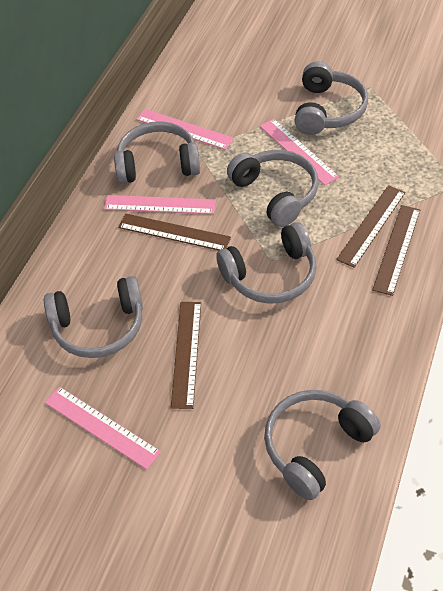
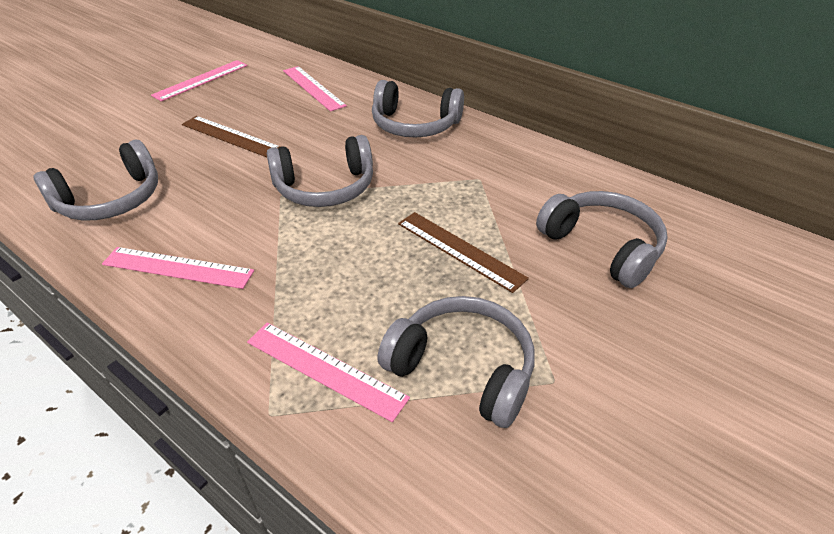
brown ruler: [118,213,231,250] [171,302,201,409] [336,185,406,268] [372,205,420,296] = 4 -> [182,116,280,157] [398,212,529,293] = 2
grey headphones: [44,276,143,358] [114,121,200,184] [217,222,317,304] [227,150,318,227] [264,390,381,500] [294,61,368,135] = 6 -> [33,140,158,221] [267,135,373,207] [372,80,464,138] [377,296,534,428] [536,191,668,288] = 5

